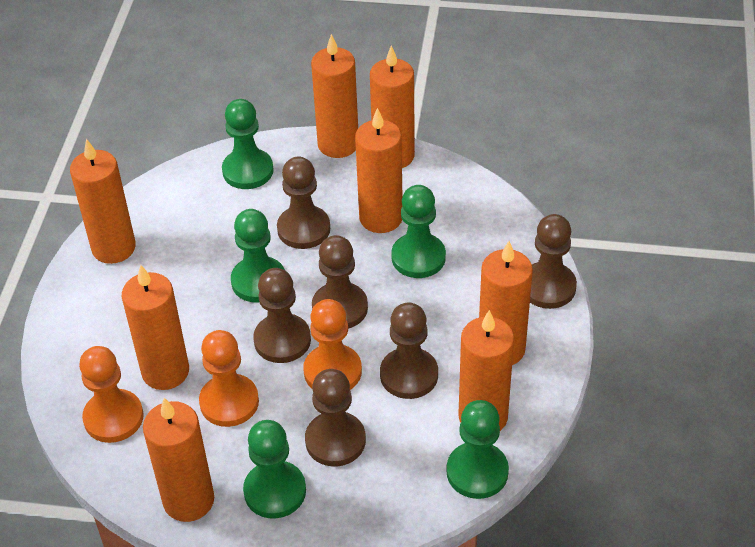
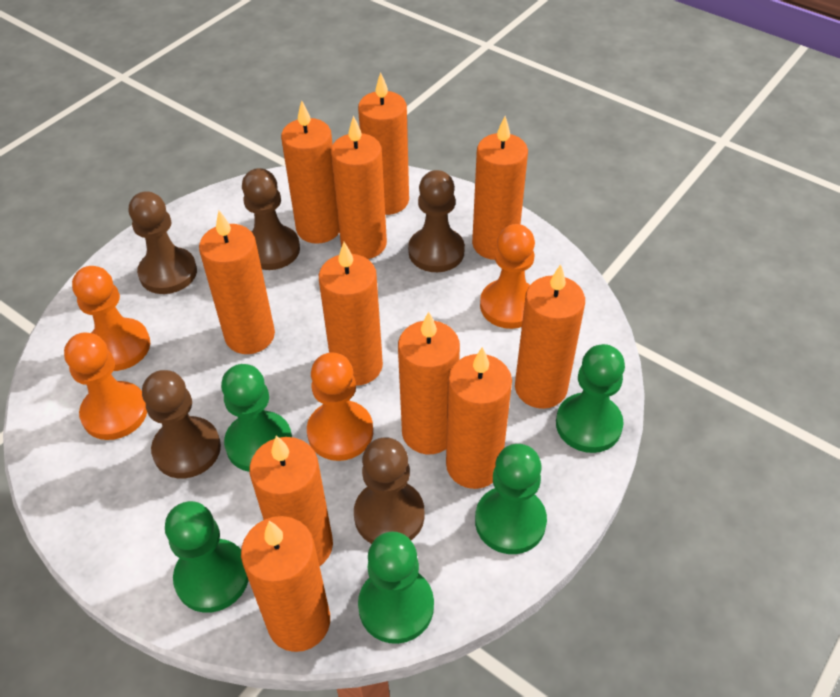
brown pawn: [253,268,311,363] [277,157,330,249] [305,369,366,466] [312,235,368,329] [380,302,438,399] [530,214,577,309] = 6 -> [129,191,197,294] [142,370,221,478] [242,168,300,270] [354,437,425,544] [408,170,465,272] = 5
orange candle: [70,139,136,264] [122,265,189,390] [143,398,214,522] [311,34,358,158] [355,108,402,233] [370,45,415,168] [458,310,514,431] [479,241,533,365] = 8 -> [199,211,275,354] [241,516,330,652] [249,436,333,566] [281,100,339,244] [319,242,383,386] [331,116,387,259] [358,72,409,215] [398,312,460,454] [446,347,512,489] [472,116,528,260] [515,264,585,409] = 11
orange pawn: [79,346,144,443] [199,330,259,427] [303,299,362,390] = 3 -> [64,332,147,440] [72,266,150,371] [307,352,373,461] [480,224,535,329] = 4

